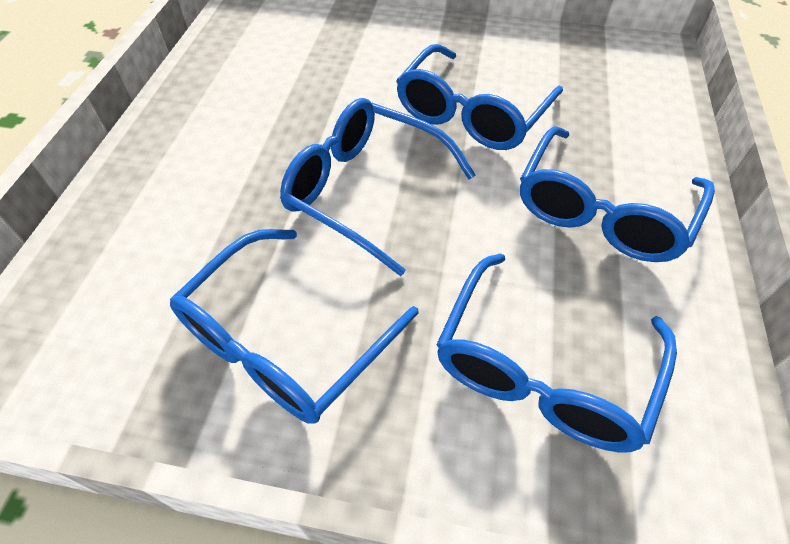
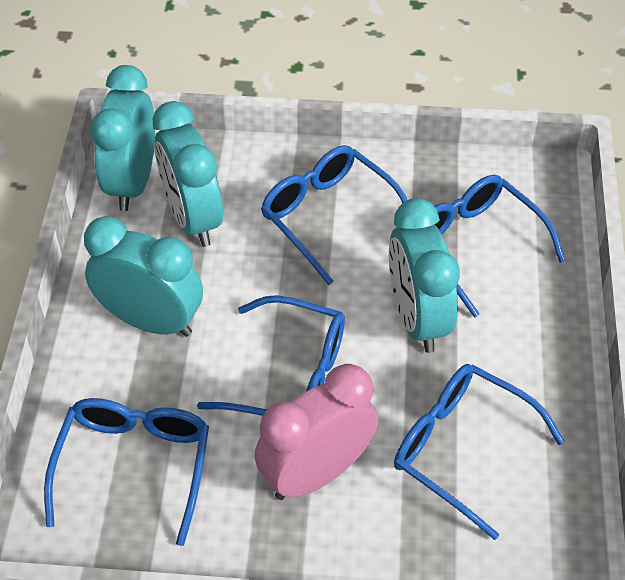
pink clock: none = 0 -> [254,364,378,500] = 1
turquoise clock: none = 0 -> [84,216,203,337] [90,65,155,211] [153,101,223,247] [389,198,460,353] = 4

